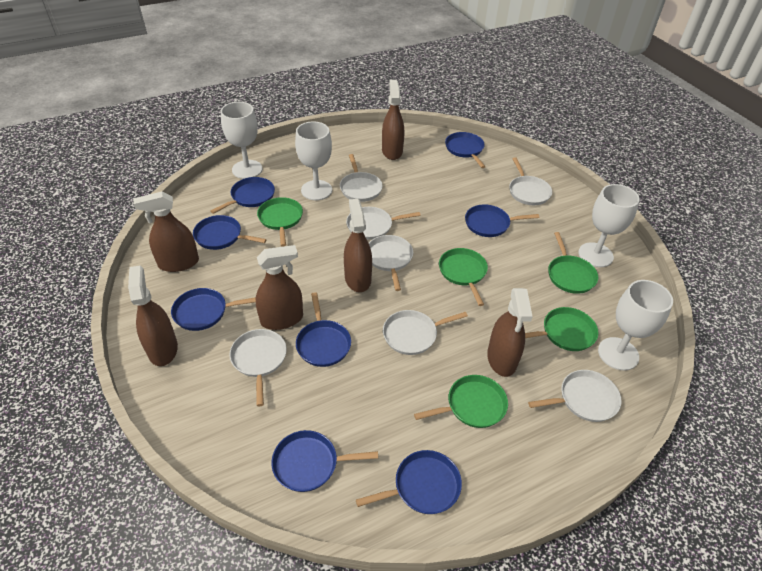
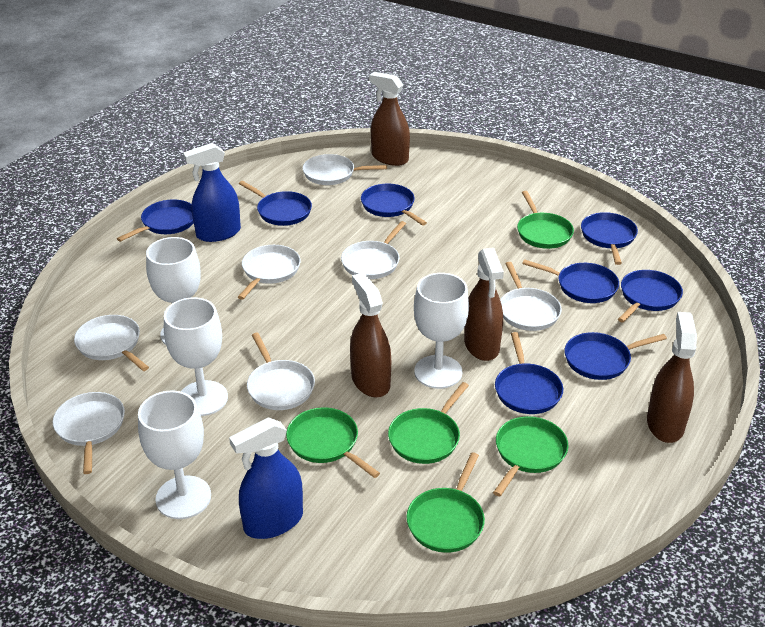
blue spray bottle: none = 0 -> [183,143,241,242] [229,417,303,539] = 2
brown spray bottle: [128,265,178,366] [133,192,199,272] [256,245,303,330] [344,199,372,292] [382,80,404,160] [487,288,533,377] = 6 -> [350,273,391,398] [369,72,410,166] [464,248,504,361] [647,312,697,443] = 4

